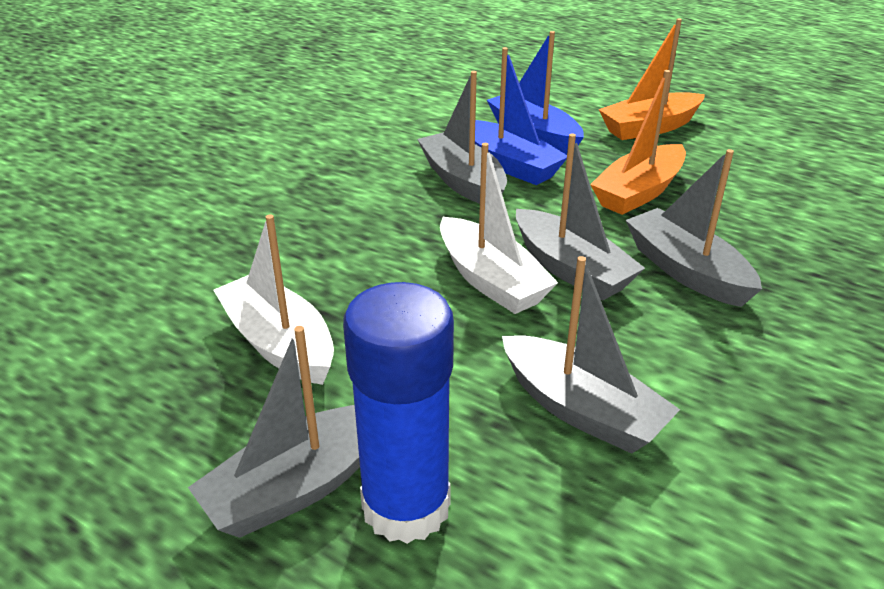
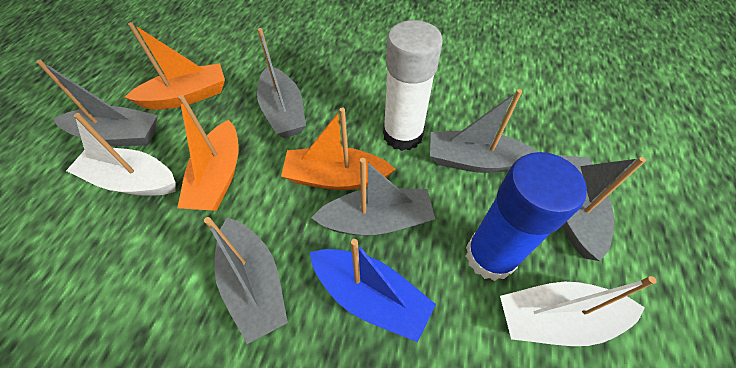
blue boat: [475,47,567,185] [487,31,584,155] = 2 -> [310,239,436,342] = 1
grey boat: [188,326,360,538] [417,71,507,204] [502,256,680,454] [516,133,645,301] [626,149,762,307] = 5 -> [36,60,158,146] [204,217,288,344] [257,28,306,138] [311,158,435,236] [430,89,537,173] [558,155,646,261] = 6
orange boat: [590,70,686,215] [598,18,705,140] = 2 -> [125,22,225,110] [177,95,239,211] [281,108,395,190] = 3
white glue stick: none = 0 -> [383,20,443,151] = 1

